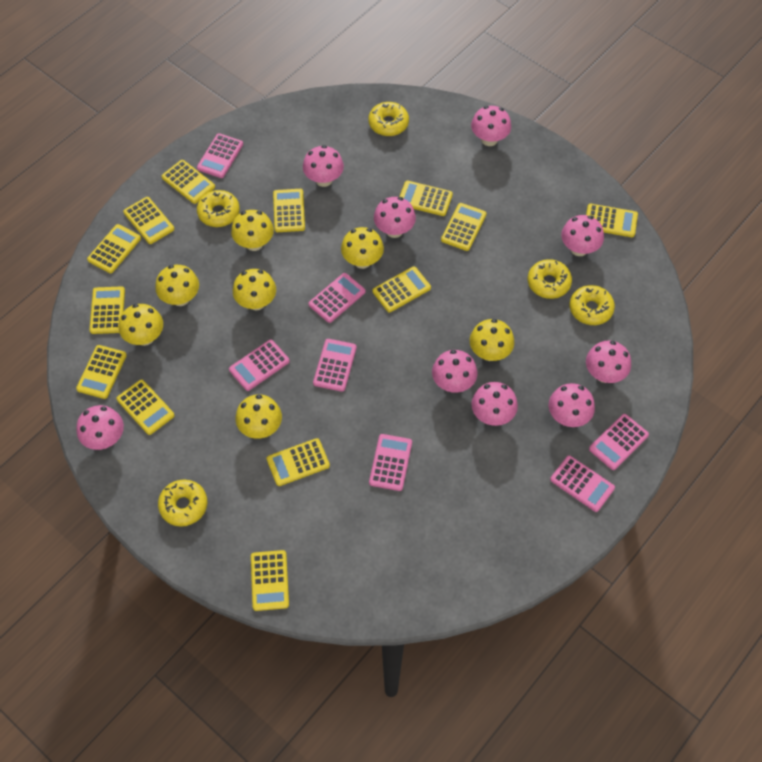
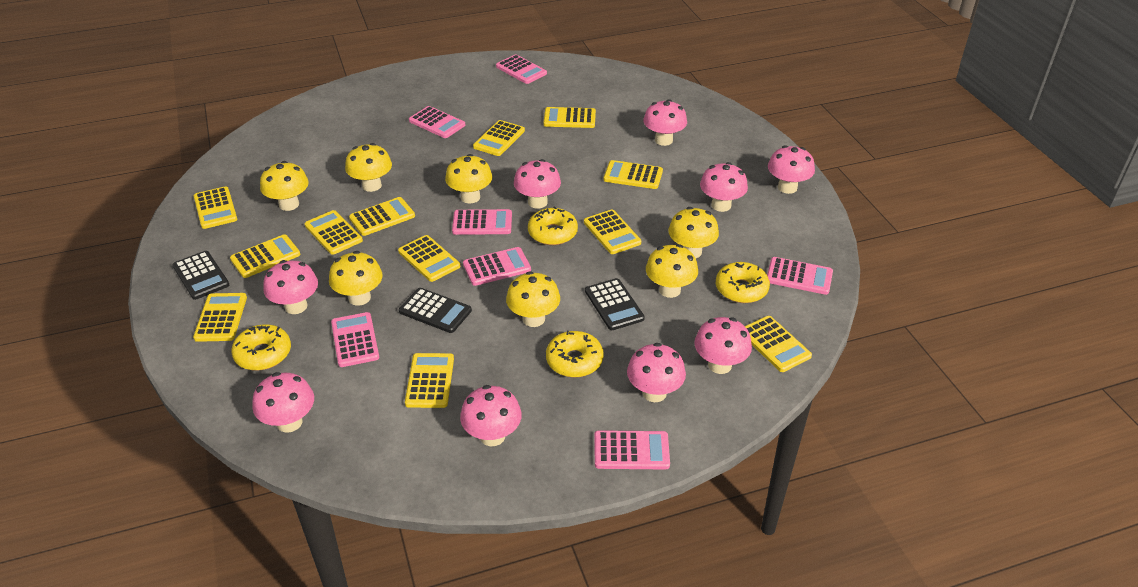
black calculator: none = 0 -> [173,251,229,300] [399,288,472,333] [585,278,645,330] = 3
yellow calculator: [76,345,127,399] [87,224,141,273] [89,286,125,334] [116,379,175,435] [123,197,174,244] [162,160,215,204] [251,550,289,611] [267,438,330,486] [273,189,305,232] [373,266,431,312] [399,181,453,216] [441,203,486,251] [586,204,638,237] = 13 -> [193,293,247,342] [194,186,237,229] [230,234,300,278] [305,210,363,255] [349,197,415,236] [398,235,460,282] [405,353,454,408] [473,120,525,156] [544,107,596,128] [584,209,641,254] [604,160,663,189] [745,316,812,372] = 12
yellow donut: [158,480,207,527] [197,190,240,227] [368,102,409,136] [528,259,572,299] [570,285,615,325] = 5 -> [231,324,291,370] [528,206,578,245] [546,331,604,377] [716,262,770,303] = 4

